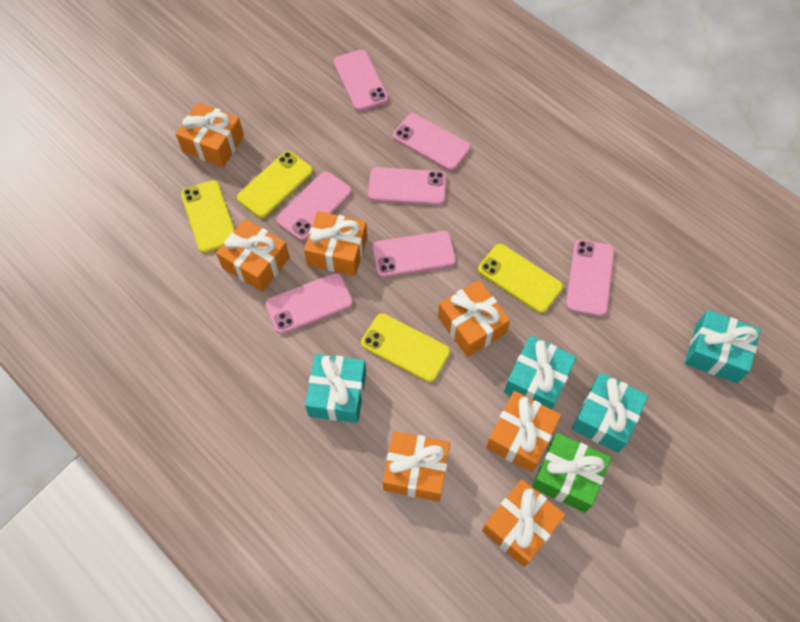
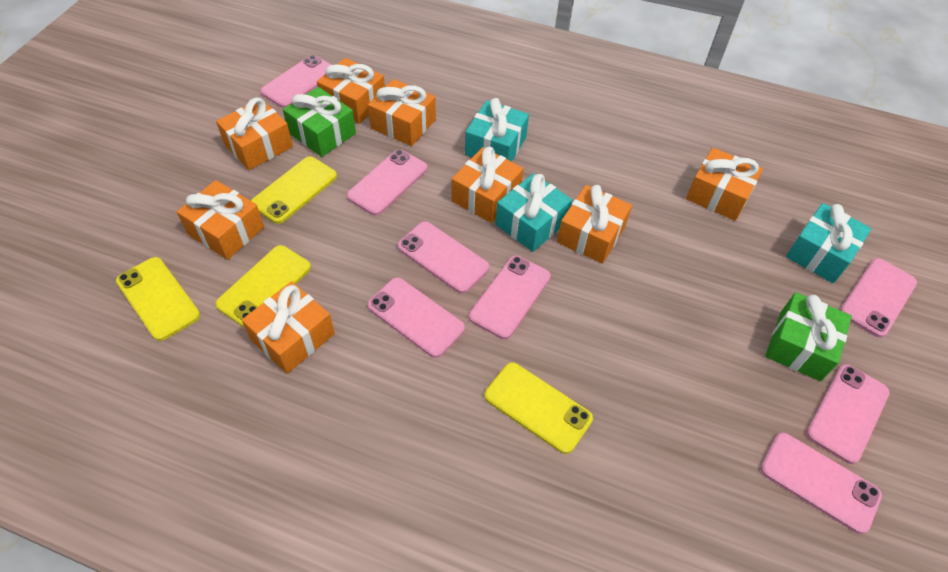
green gift: [532,433,611,513] = 1 -> [283,87,356,157] [765,292,852,381] = 2
orange gift: [176,102,244,167] [216,219,290,292] [304,211,367,276] [383,431,450,502] [438,280,510,357] [482,479,565,567] [486,391,561,472] = 7 -> [177,180,264,260] [216,98,293,170] [242,281,335,374] [317,58,385,124] [368,79,436,146] [452,147,523,223] [557,185,632,264] [686,148,763,221] = 8
pink phone: [265,273,353,334] [276,171,352,241] [333,50,389,111] [368,167,446,205] [372,231,456,277] [393,113,471,171] [566,240,615,317] = 7 -> [260,55,331,108] [347,149,428,216] [367,277,465,358] [397,221,489,293] [469,255,551,339] [760,433,882,534] [806,364,890,464] [840,258,917,338] = 8
turquoise gift: [305,354,366,423] [504,336,577,409] [572,372,648,453] [685,310,761,383] = 4 -> [465,98,529,162] [495,173,572,252] [786,203,872,283] = 3

